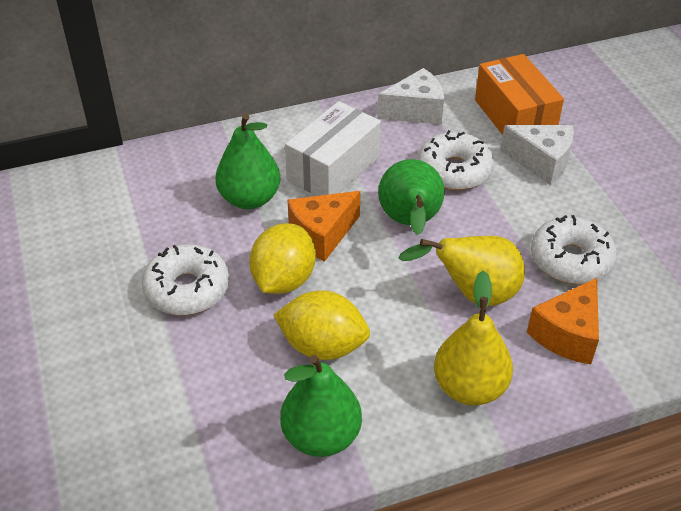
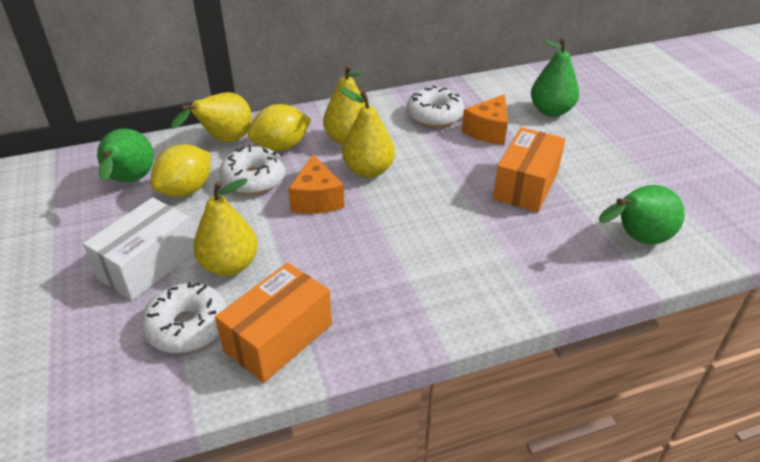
orange box: [475,54,564,135] = 1 -> [215,263,332,383] [493,127,566,212] = 2
white cheese: [377,68,444,125] [500,125,574,185] = 2 -> none = 0
yellow pear: [398,236,525,306] [434,271,513,405] = 2 -> [171,92,252,143] [193,178,258,276] [323,65,365,145] [340,88,395,178] = 4

